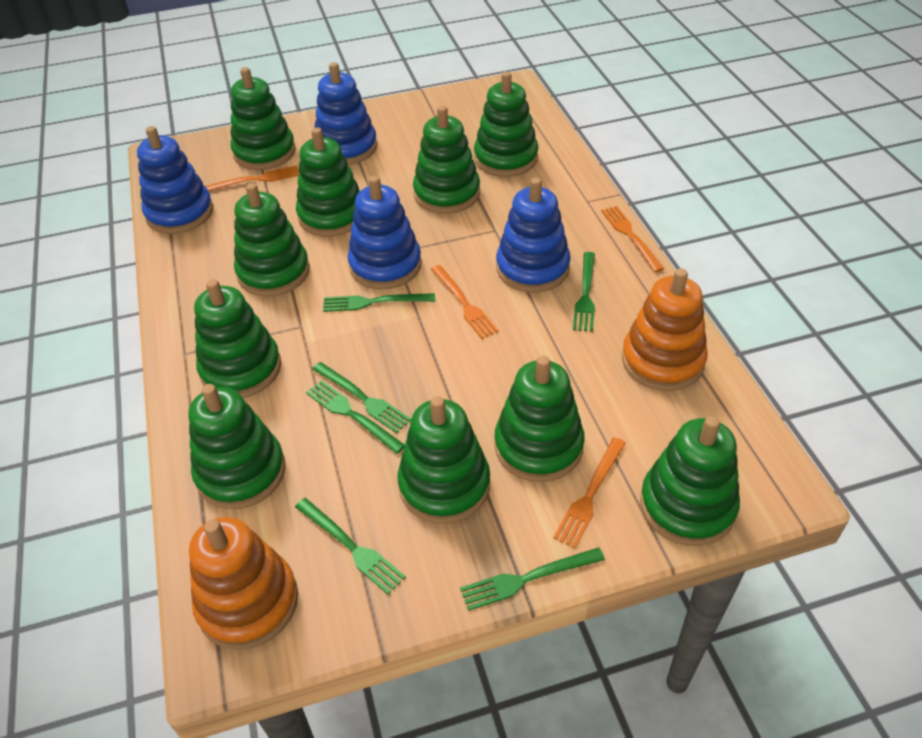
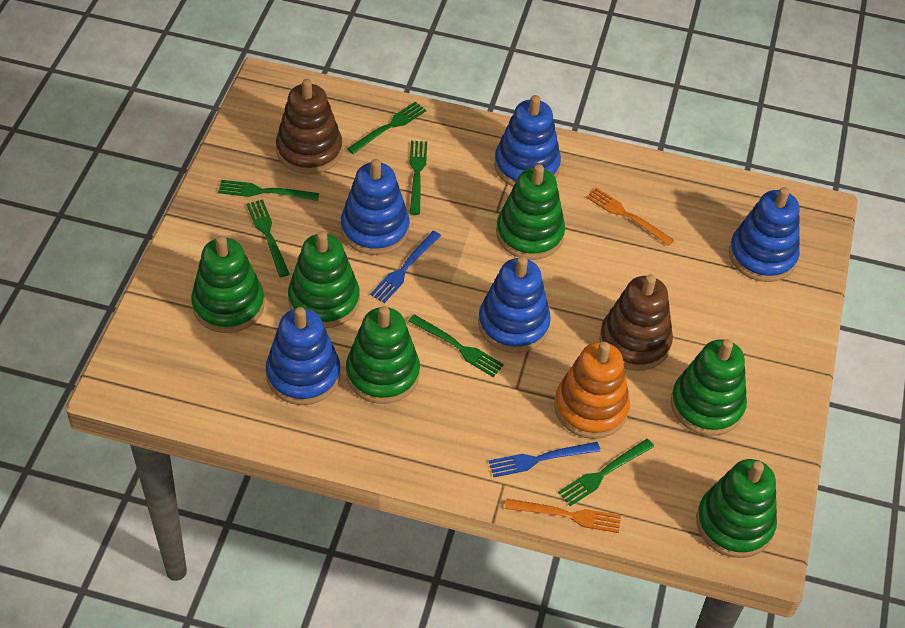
blue fork: none = 0 -> [370,231,441,303] [489,442,601,477] = 2
blue stacking toy: [137,126,213,234] [315,62,377,165] [348,176,422,289] [496,178,571,293] = 4 -> [266,307,340,405] [341,159,409,255] [478,256,551,353] [494,95,561,187] [729,187,800,282] = 5
brown stacking toy: none = 0 -> [276,79,342,174] [599,274,673,371] = 2
green stacking toy: [188,384,286,509] [194,279,281,398] [231,67,296,170] [234,183,310,297] [296,128,360,237] [397,396,490,524] [413,106,480,214] [474,71,538,177] [494,356,585,482] [640,416,740,546] = 10 -> [191,235,265,333] [288,231,360,328] [346,306,420,404] [496,164,565,260] [671,339,747,436] [696,459,777,558] = 6
orange fork: [205,165,299,191] [431,265,499,339] [553,437,626,548] [601,206,664,272] = 4 -> [505,499,621,533] [586,187,674,246] = 2
orange stacking toy: [189,517,298,650] [622,268,708,391] = 2 -> [554,342,630,439] = 1

